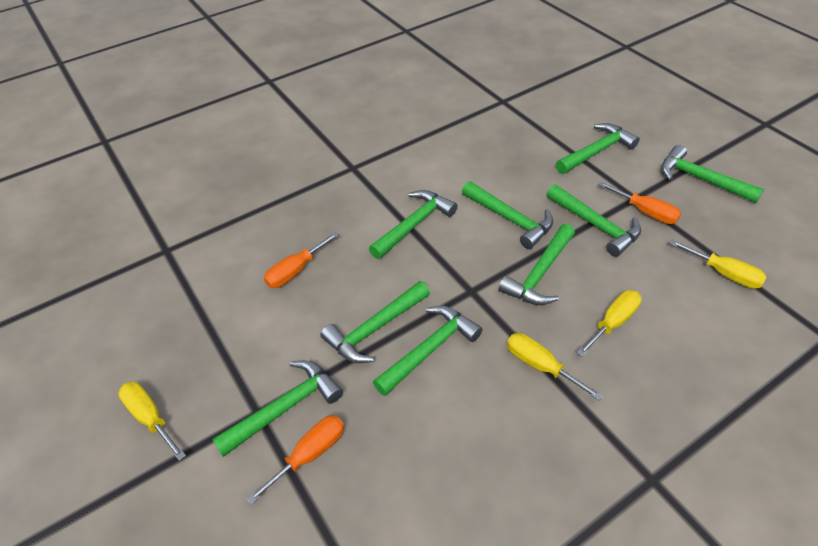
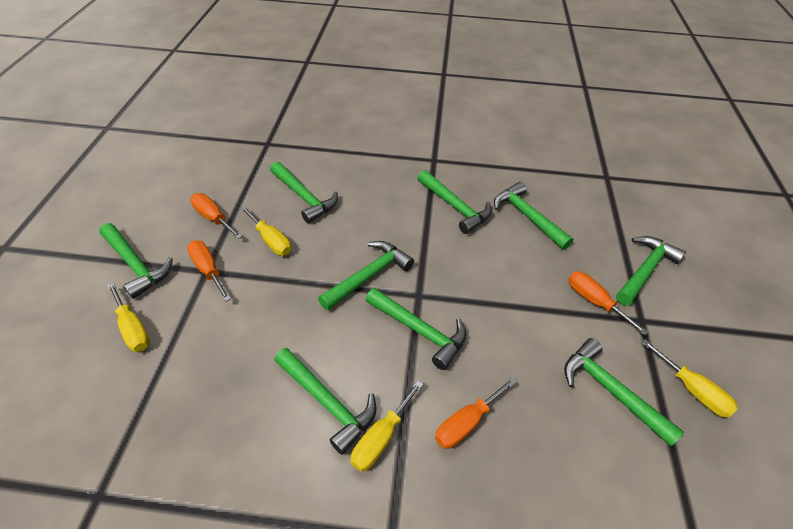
orange screwdriver: [247,415,344,505] [264,232,339,288] [598,181,681,224] = 3 -> [187,240,231,302] [190,193,242,239] [435,377,517,449] [568,271,648,336] = 4

